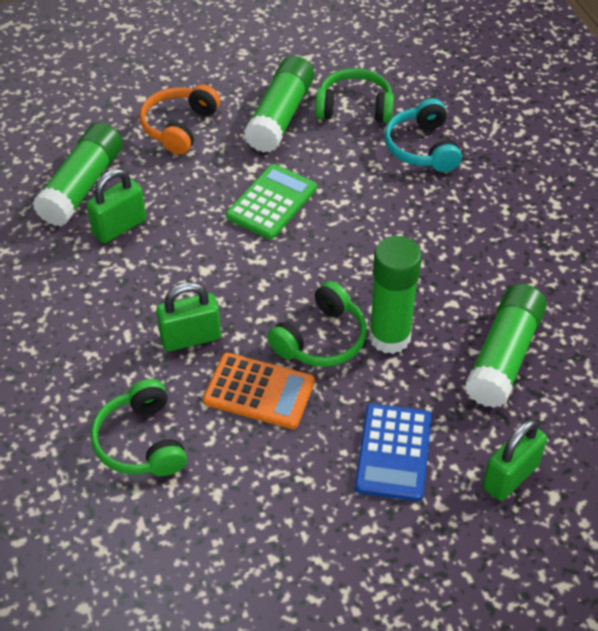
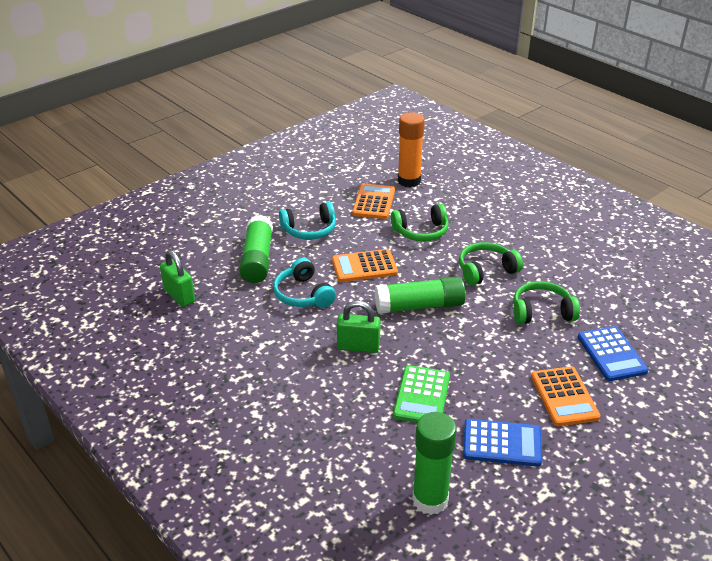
blue calculator: [355,404,432,501] = 1 -> [463,419,542,467] [578,326,649,381] = 2
green glue stick: [33,123,123,226] [244,56,314,153] [369,236,422,354] [465,284,547,408] = 4 -> [239,215,273,283] [375,276,466,314] [412,412,457,515] = 3
green padlock: [86,168,146,243] [156,282,221,351] [483,419,547,501] = 3 -> [160,250,195,307] [337,301,381,353] = 2
orange calculator: [203,353,315,429] = 1 -> [332,249,398,282] [352,184,395,219] [531,366,600,426] = 3
orange glue stick: none = 0 -> [398,112,425,187] = 1
orange headphones: [140,85,220,155] = 1 -> none = 0
turquoise headphones: [385,98,462,172] = 1 -> [273,258,336,308] [279,202,336,240] = 2

